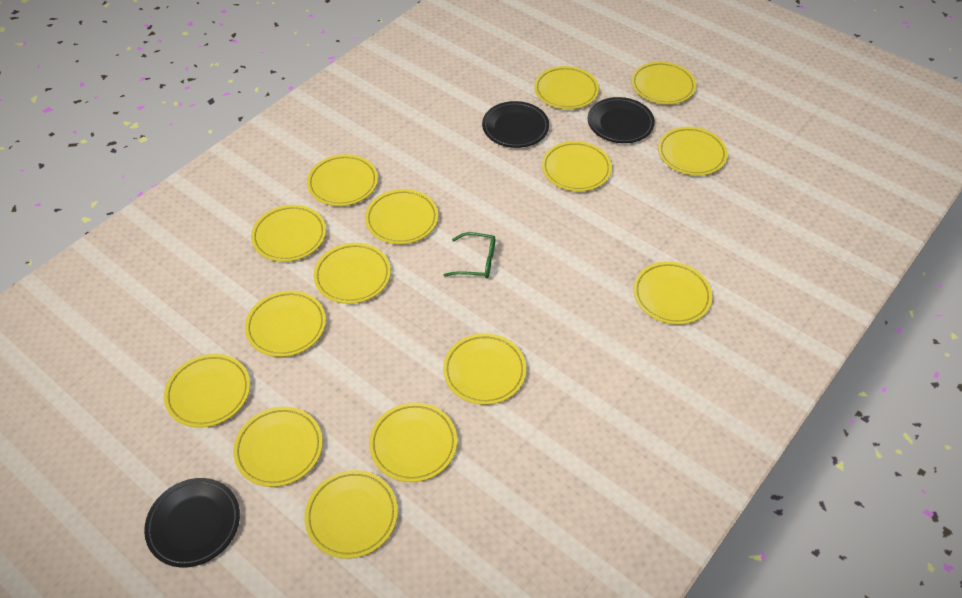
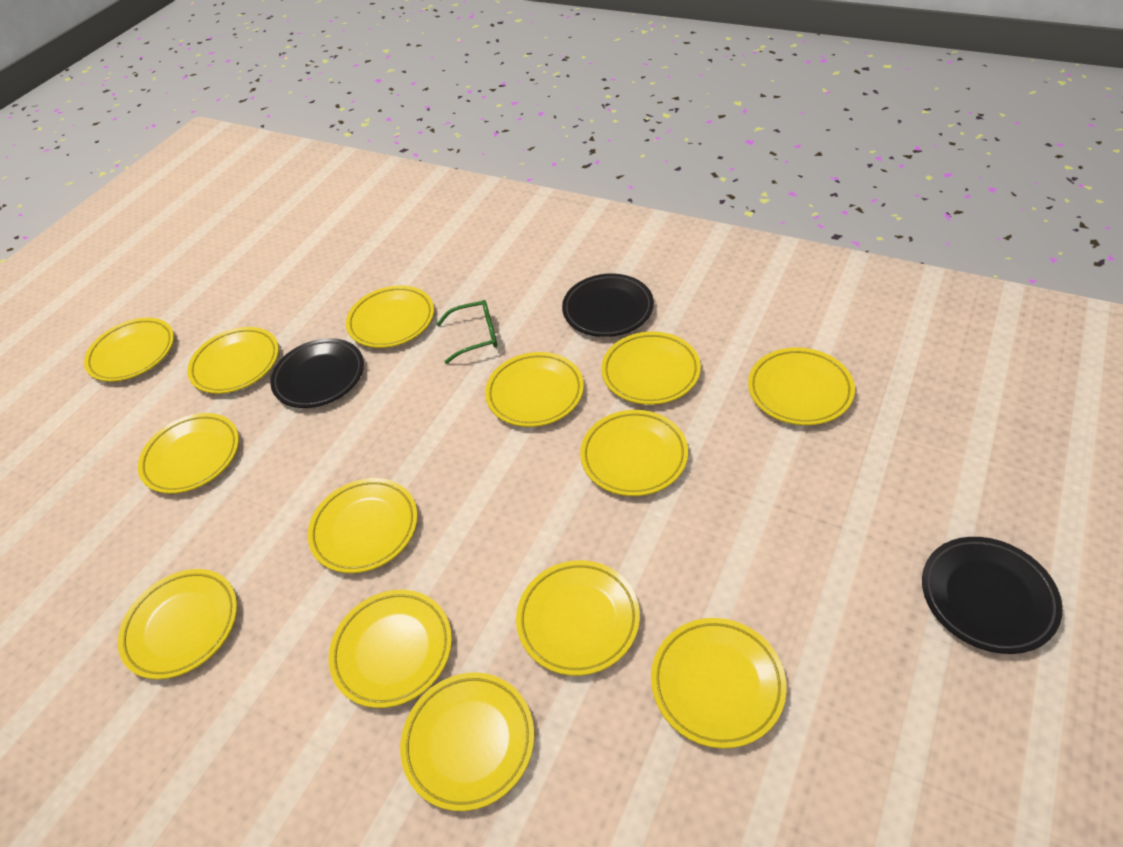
yellow plate: [164,354,250,428] [233,407,323,487] [245,291,326,357] [251,205,326,262] [304,470,398,559] [307,154,378,206] [313,243,391,304] [365,189,438,244] [369,402,457,482] [443,333,526,405] [534,66,599,109] [542,141,612,192] [631,62,696,104] [633,261,712,325] [658,127,728,176] = 15 -> [84,318,174,382] [118,569,237,680] [138,413,239,494] [187,327,279,394] [308,478,418,573] [329,590,452,708] [346,285,434,348] [400,673,534,811] [485,352,584,427] [516,560,640,676] [580,410,688,496] [601,332,701,405] [651,618,787,749] [748,348,855,425] = 14

